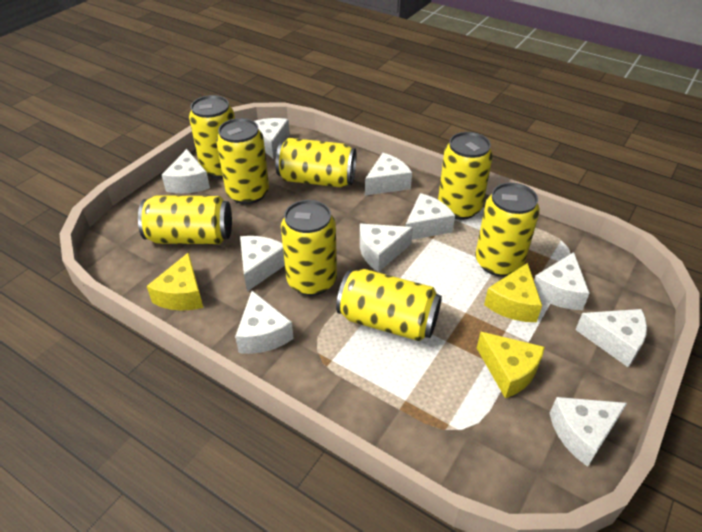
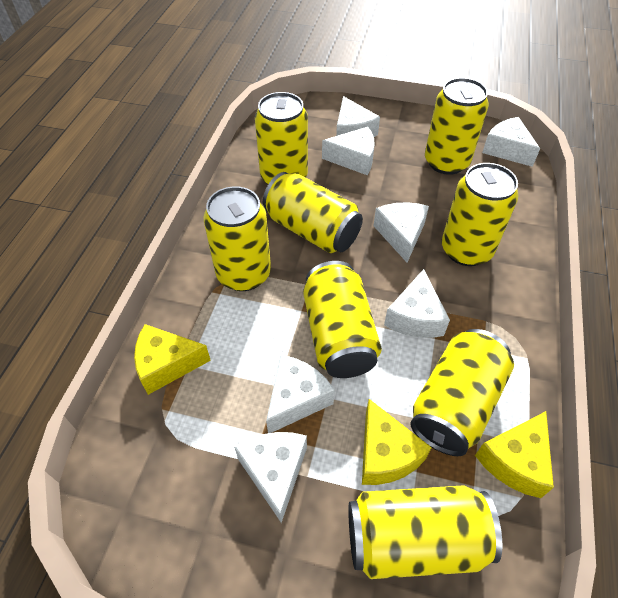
white cheese: [162,149,210,193] [235,291,294,354] [240,236,285,291] [254,118,290,159] [360,224,413,272] [365,153,412,195] [405,193,455,240] [534,252,590,310] [550,397,627,467] [575,309,647,367] = 10 -> [234,432,307,523] [266,355,335,433] [322,127,375,175] [336,96,380,137] [373,202,429,262] [384,269,450,338] [482,117,540,167] = 7

